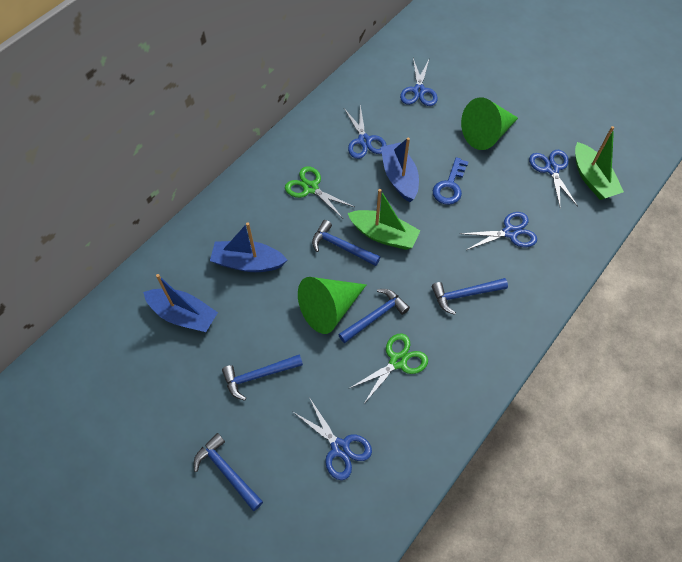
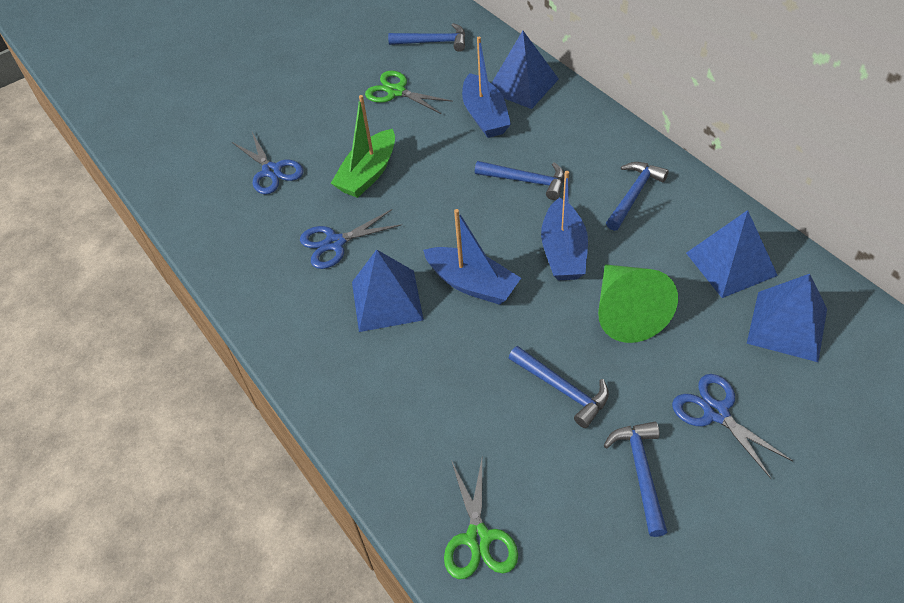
blue key: [433,157,468,205] = 1 -> none = 0
blue pyramid: none = 0 -> [352,249,424,332] [491,31,559,109] [686,210,778,298] [747,274,827,362] = 4
blue scissors: [293,397,372,480] [344,105,387,159] [400,58,438,106] [459,212,537,250] [529,150,578,207] = 5 -> [232,132,304,194] [300,209,402,269] [672,374,793,479] = 3
green boat: [348,189,420,250] [575,126,624,200] = 2 -> [331,95,395,198] = 1
green cone: [298,277,367,334] [461,98,518,150] = 2 -> [598,264,678,343] = 1

